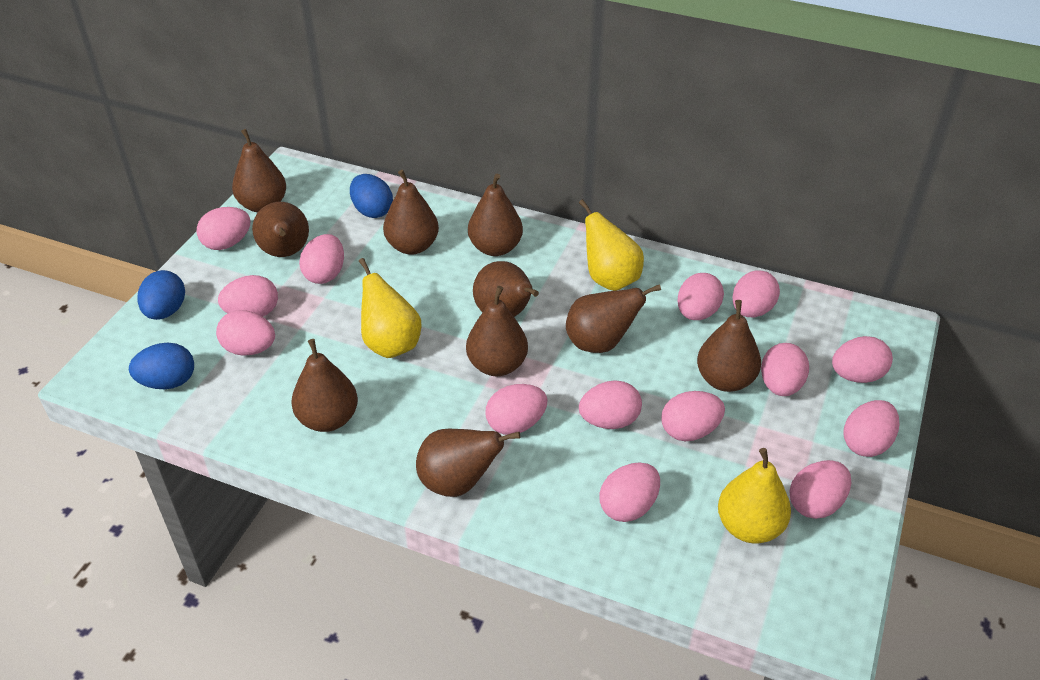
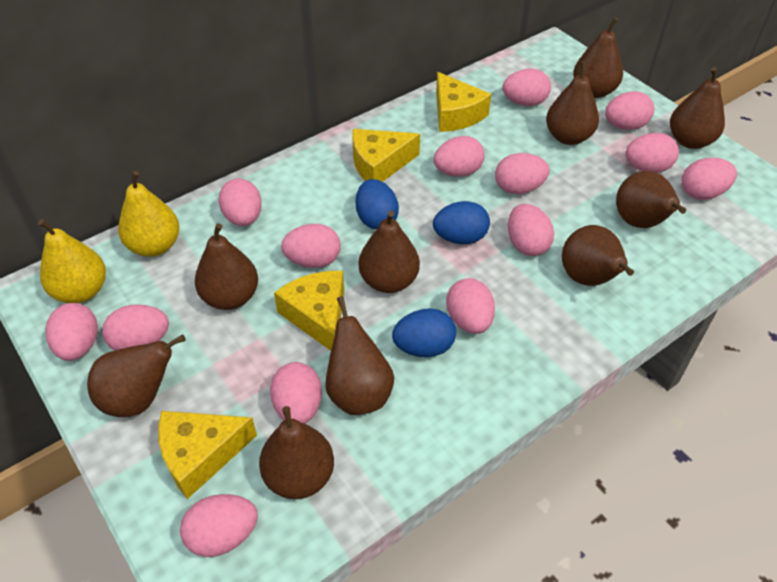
yellow cheese: none = 0 -> [158,411,257,499] [274,271,344,351] [352,129,420,182] [436,72,491,132] = 4
yellow pear: [359,258,422,358] [579,199,644,291] [718,448,791,544] = 3 -> [38,219,106,303] [118,171,180,257] = 2

